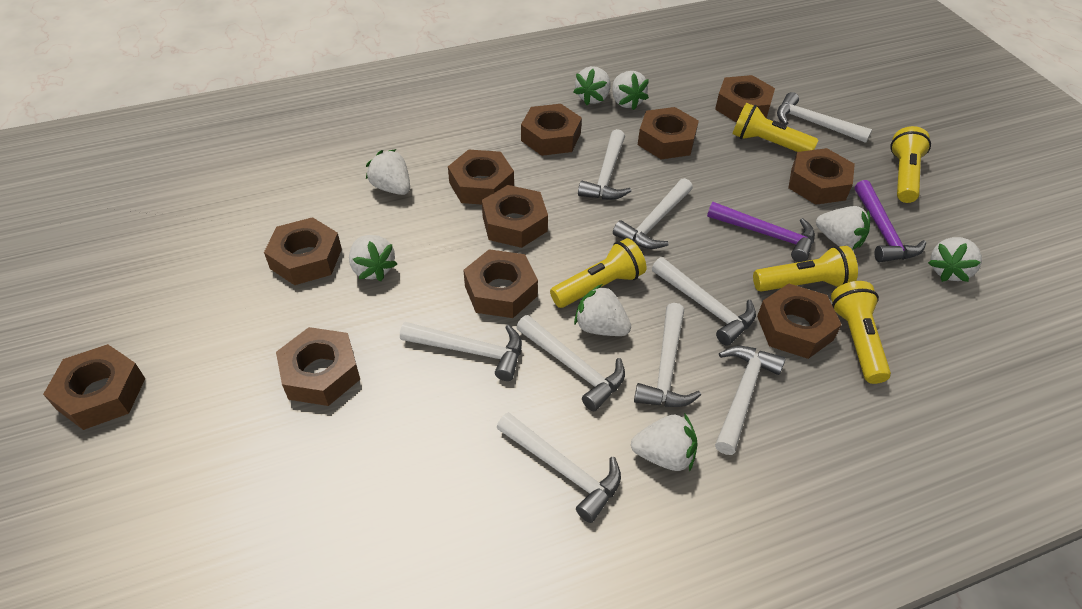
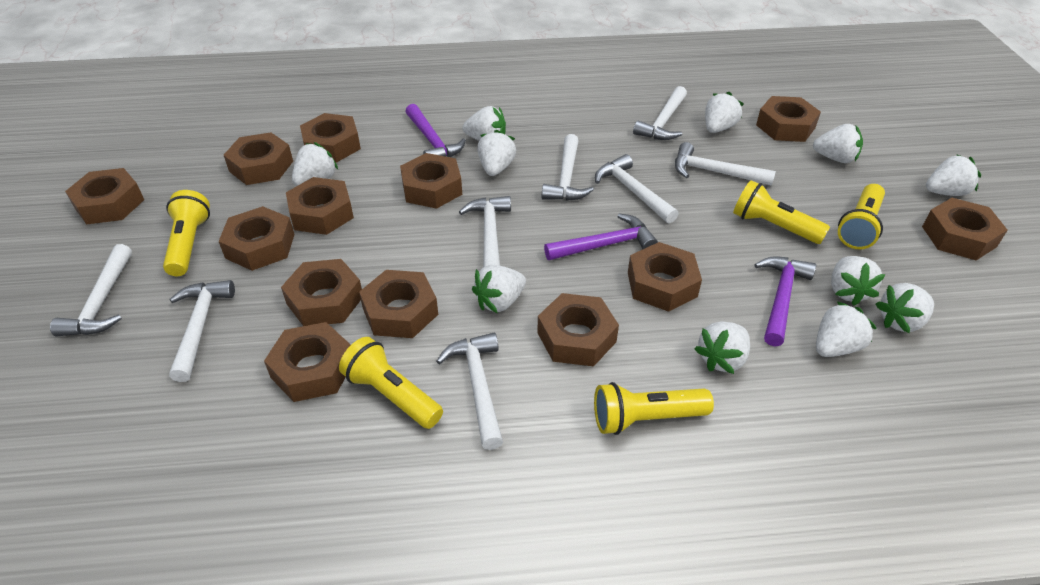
brown nut: [43,344,145,430] [264,217,342,285] [276,327,360,406] [448,149,514,205] [463,249,538,318] [482,185,548,248] [521,104,582,156] [638,107,699,159] [715,75,775,123] [757,284,842,359] [788,148,855,205] = 11 -> [65,168,144,225] [218,206,295,271] [224,132,293,185] [264,322,350,402] [281,259,362,326] [286,177,354,235] [300,113,361,163] [359,270,438,338] [400,153,462,209] [537,293,619,366] [628,242,702,312] [756,96,821,142] [922,198,1008,260] = 13
purple hammer: [707,202,815,262] [855,180,926,262] = 2 -> [405,104,466,157] [544,213,658,260] [754,256,816,347] = 3
white hammer: [400,322,522,381] [497,412,621,523] [516,315,625,411] [578,129,631,200] [613,178,693,249] [634,303,701,407] [652,257,756,346] [715,346,786,455] [777,92,872,143] = 9 -> [50,244,132,336] [169,280,235,382] [436,333,503,450] [459,196,511,267] [542,134,594,201] [595,154,679,223] [633,86,687,140] [675,142,776,186] = 8
white strawberry: [349,235,397,281] [366,149,410,195] [574,66,611,105] [574,284,631,336] [612,71,649,110] [631,413,697,472] [816,206,870,250] [928,237,982,282] = 8 -> [292,142,338,186] [462,106,506,141] [472,265,526,313] [477,130,516,176] [694,322,750,374] [705,92,744,133] [813,124,863,163] [816,302,877,357] [831,256,885,306] [876,283,934,333] [926,155,981,196] = 11

